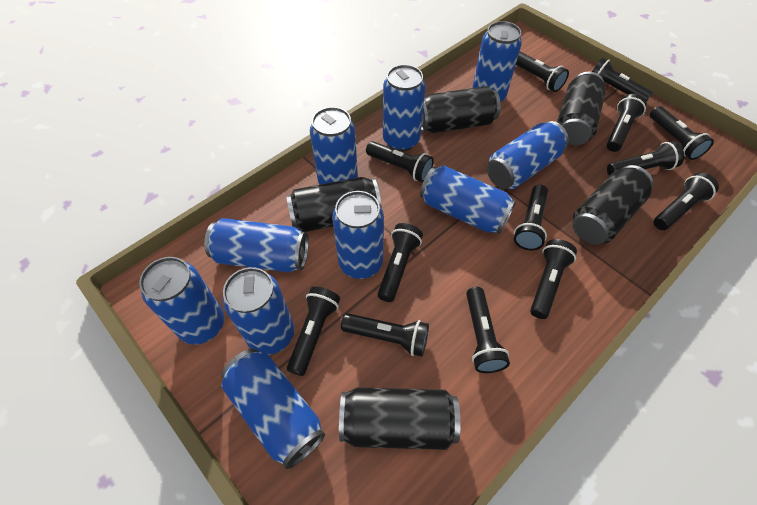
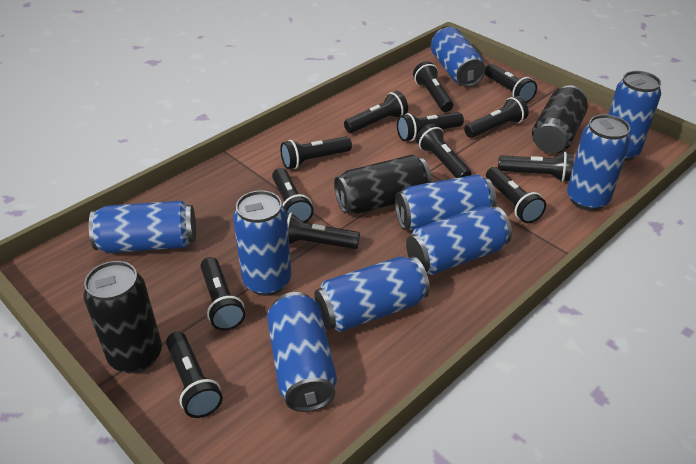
black can: [286,177,382,232] [339,387,460,450] [421,86,501,133] [557,72,606,145] [573,165,654,245] = 5 -> [84,261,162,373] [334,155,432,214] [532,85,588,153] = 3
blue can: [139,257,224,345] [204,218,309,272] [221,349,325,469] [223,267,294,355] [310,107,358,185] [332,191,384,279] [383,64,426,151] [420,165,516,234] [472,21,522,102] [487,121,569,189] = 10 -> [89,201,196,253] [233,190,291,296] [267,292,337,412] [314,256,430,332] [395,174,496,231] [406,206,512,275] [431,27,485,87] [567,114,631,211] [608,71,661,161] = 9

